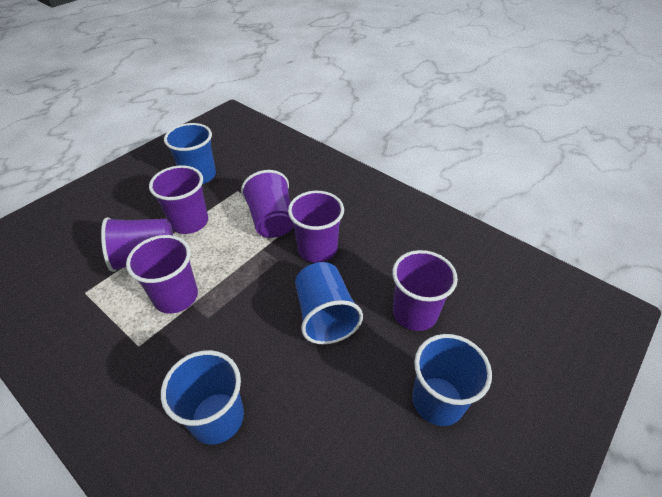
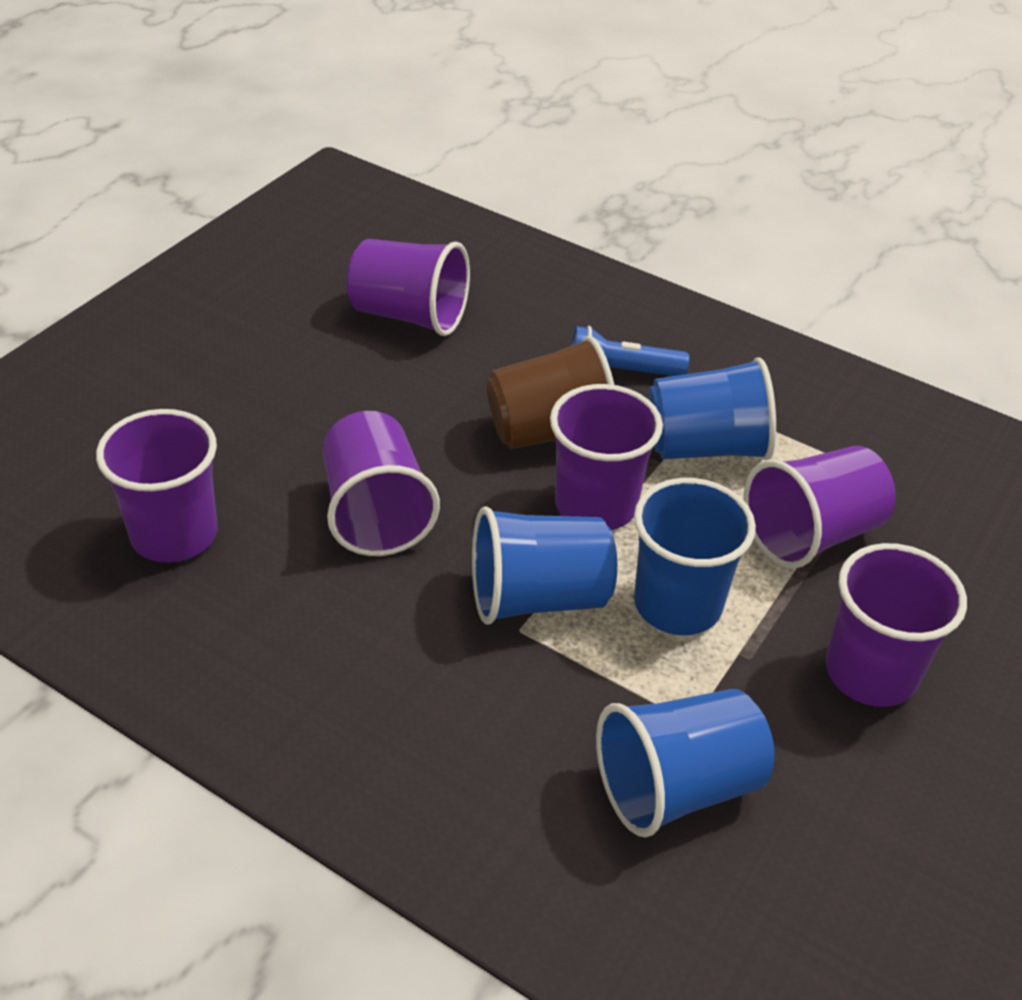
blue flashlight: none = 0 -> [571,326,689,376] = 1
brown cup: none = 0 -> [487,336,614,449] = 1

